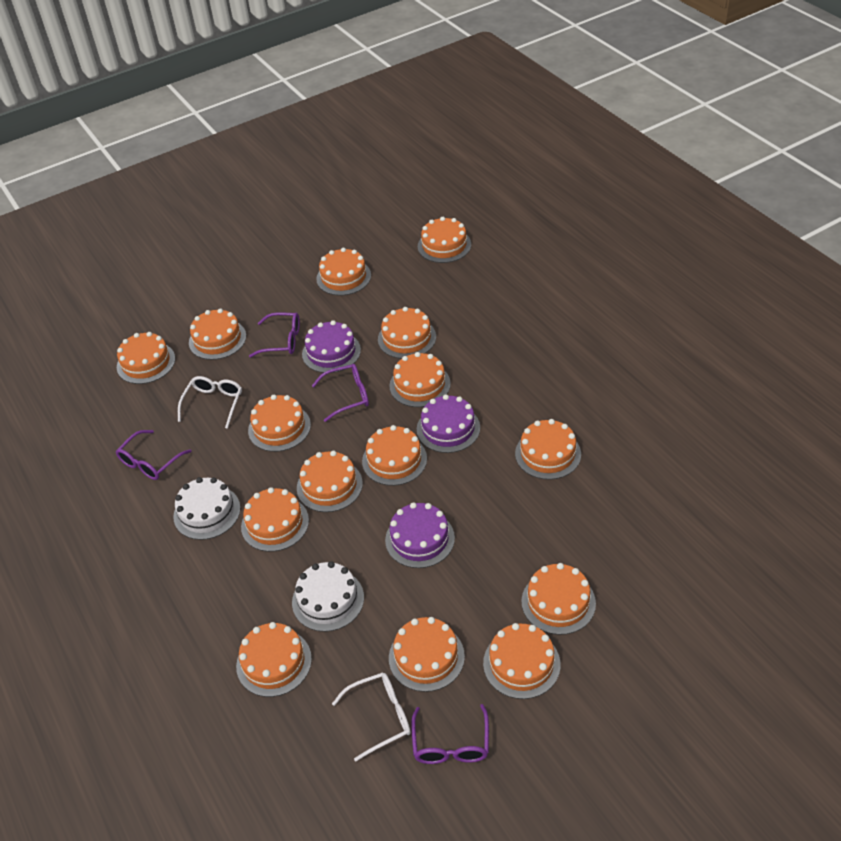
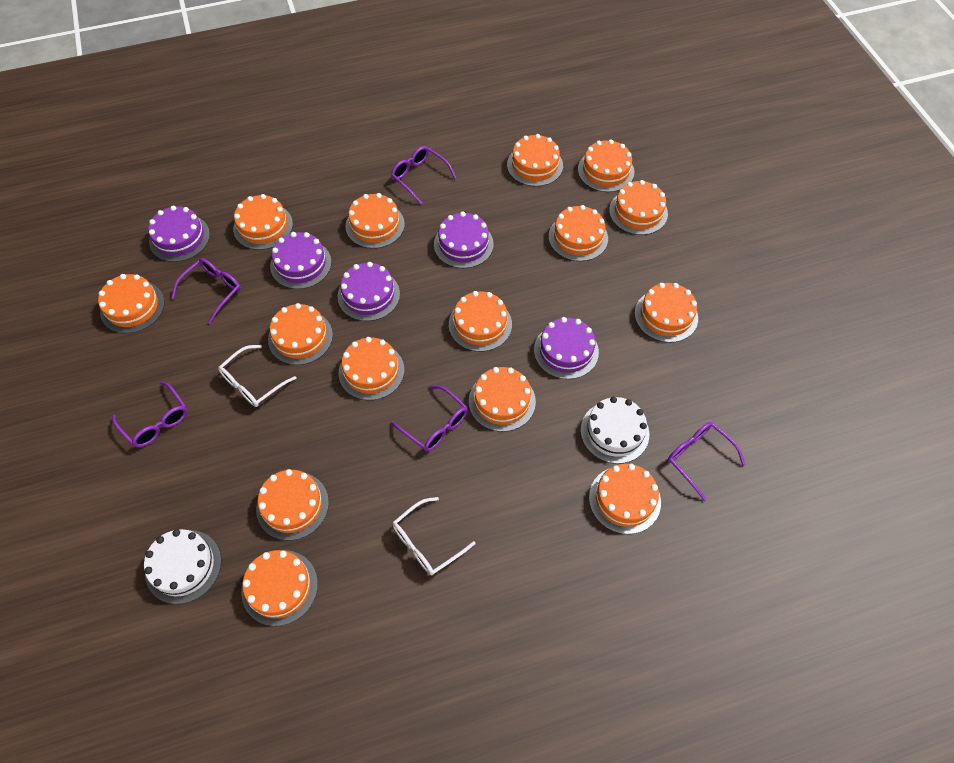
purple cake: [302,320,361,373] [385,502,455,568] [417,394,480,453] = 3 -> [148,206,210,262] [270,232,332,289] [338,262,400,321] [434,212,494,268] [534,317,599,379] = 5
purple glasses: [116,430,192,480] [249,312,300,358] [312,364,369,422] [411,704,489,764] = 4 -> [112,382,187,447] [171,258,241,324] [391,146,456,204] [391,385,468,452] [667,422,745,501] = 5

